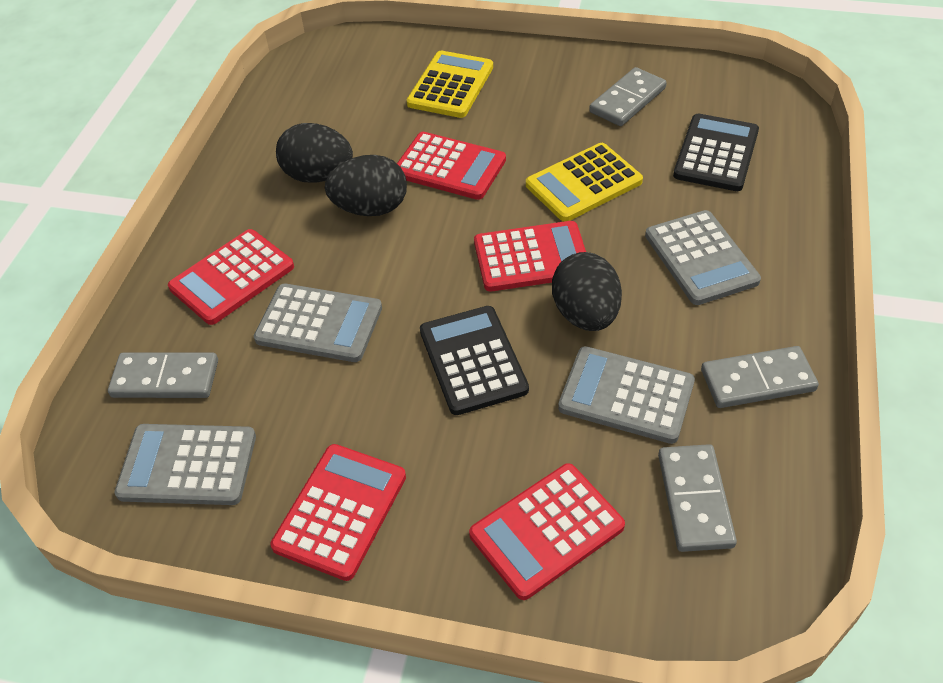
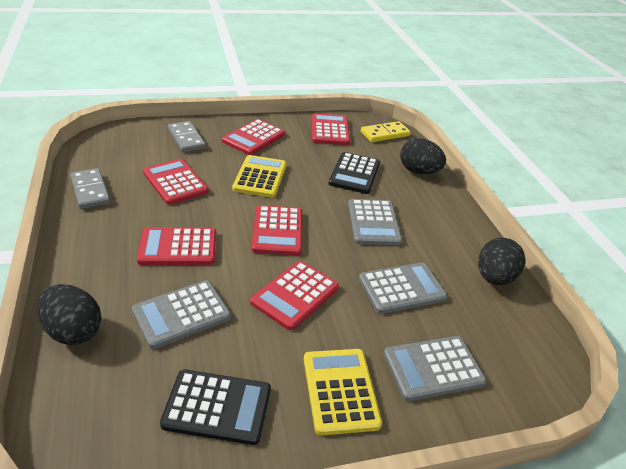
grey domino: [108,353,218,398] [589,67,667,126] [658,444,737,552] [701,346,819,408] = 4 -> [70,168,110,209] [168,121,206,153] = 2
red calculator: [168,229,294,325] [270,444,406,581] [397,132,506,200] [469,463,625,600] [474,221,586,292] = 5 -> [137,227,216,265] [143,159,209,205] [222,119,285,155] [250,261,339,330] [252,205,302,255] [311,113,350,145] = 6
yellow domino: none = 0 -> [361,121,411,142] = 1

